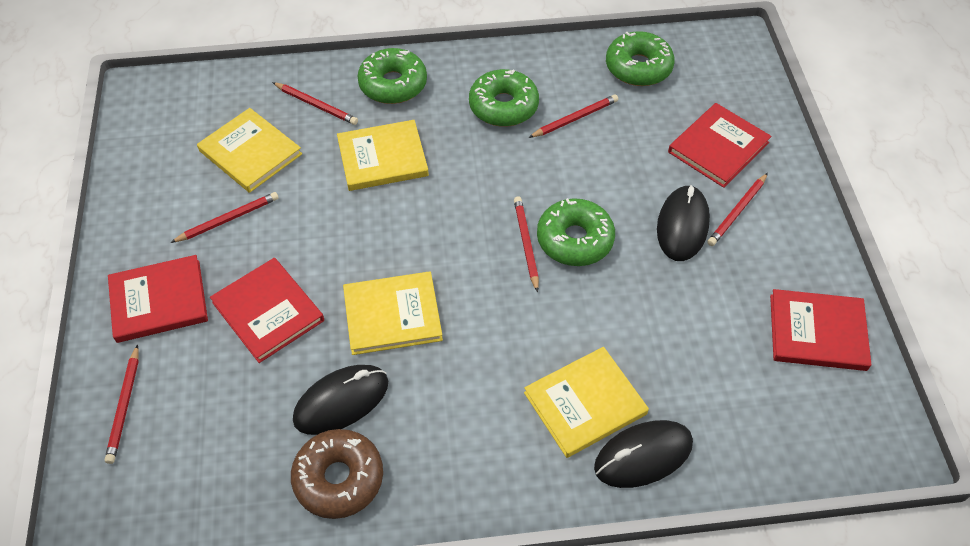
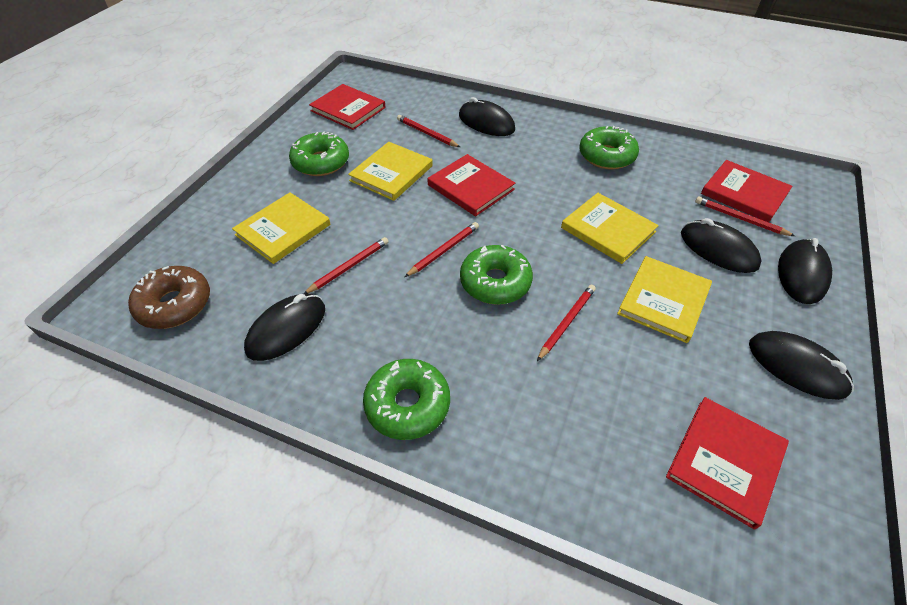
black mouse: [293,365,388,435] [594,420,693,488] [657,185,710,261] = 3 -> [244,294,325,361] [459,97,515,136] [681,218,762,273] [749,331,854,400] [778,238,832,304] = 5
red pencil: [105,344,139,464] [170,192,279,243] [272,82,358,125] [514,196,539,293] [528,95,618,138] [707,173,768,246] = 6 -> [304,237,389,294] [397,115,460,147] [405,222,479,277] [537,285,596,361] [695,197,795,236] = 5

